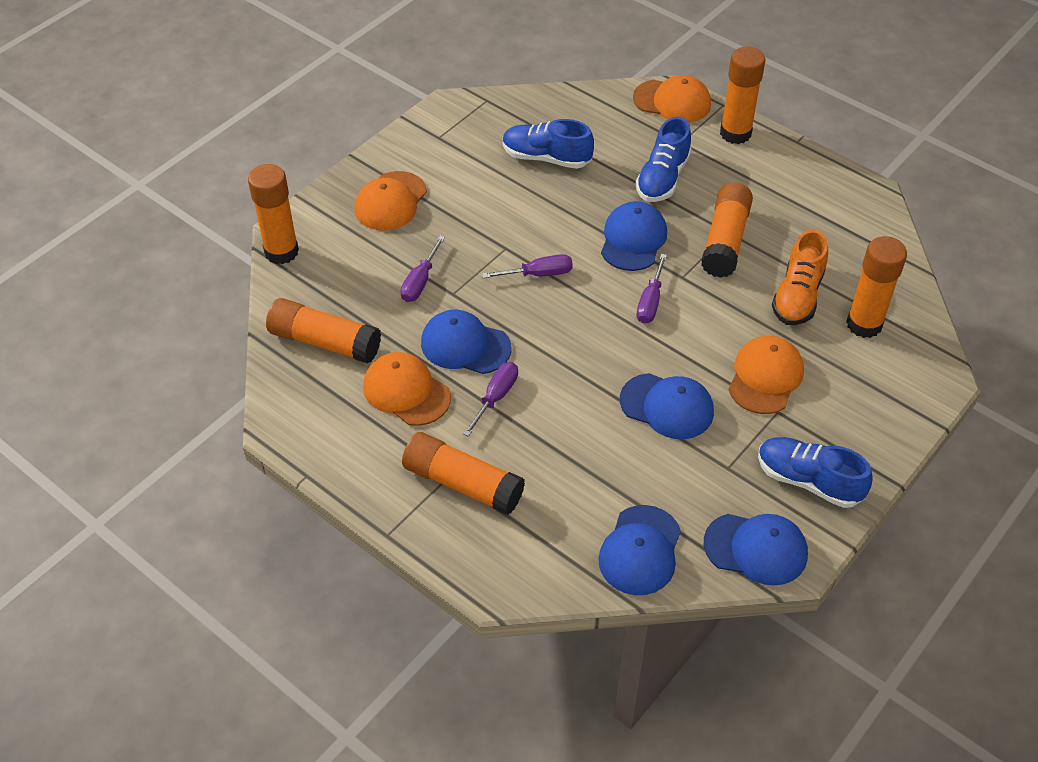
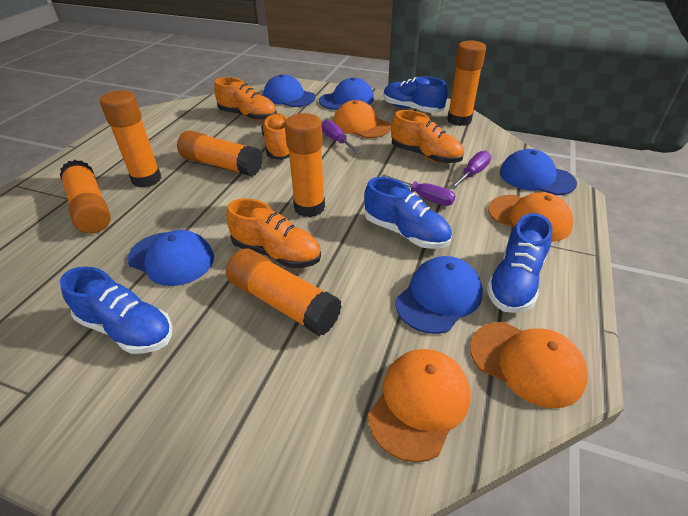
blue shoe: [503,119,594,169] [636,117,691,202] [758,437,873,508] = 3 -> [60,266,172,354] [364,177,452,249] [383,76,448,113] [487,213,552,313] = 4
orange shoe: [772,230,828,325] = 1 -> [214,77,277,121] [227,198,321,268] [261,113,289,160] [391,110,464,163] = 4
purple screwdriver: [400,236,445,302] [463,362,518,437] [482,254,573,278] [636,254,667,324] = 4 -> [322,120,361,154] [381,174,456,206] [449,151,491,189] = 3

